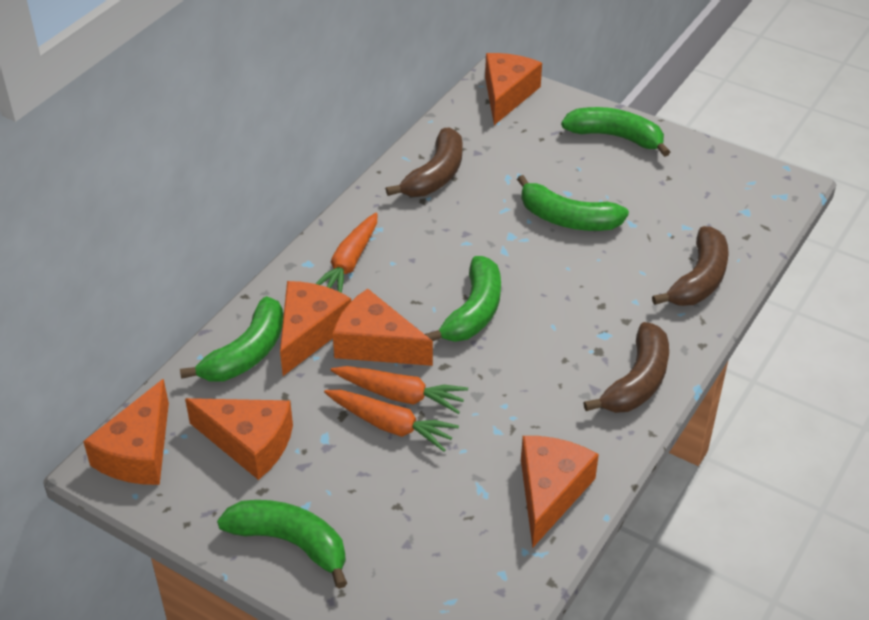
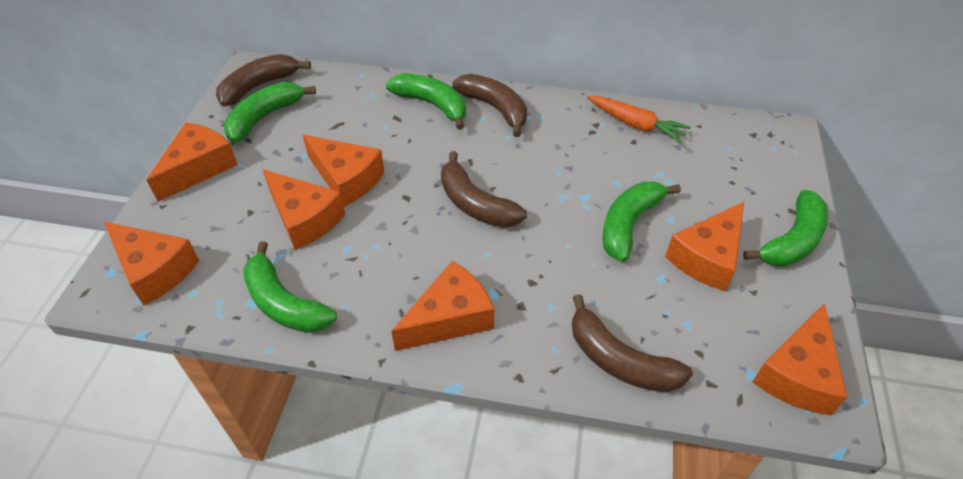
brown banana: [386,128,463,197] [583,322,669,413] [652,226,729,306] = 3 -> [216,54,311,106] [441,151,527,228] [452,74,527,137] [572,294,693,392] = 4
orange carrot: [316,213,378,293] [324,390,459,452] [331,366,468,414] = 3 -> [587,96,691,143] = 1
orange cheese: [83,379,169,485] [185,398,293,480] [280,281,351,376] [333,289,433,366] [485,53,542,125] [521,436,599,547] = 6 -> [104,222,199,305] [146,122,238,202] [262,169,345,250] [303,135,385,207] [391,261,494,351] [665,202,744,291] [752,303,848,415] = 7

